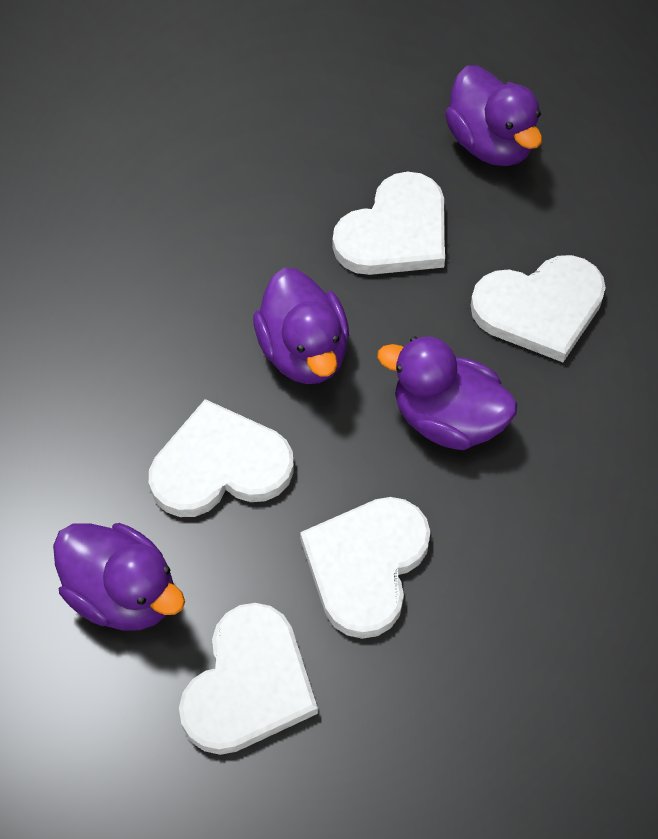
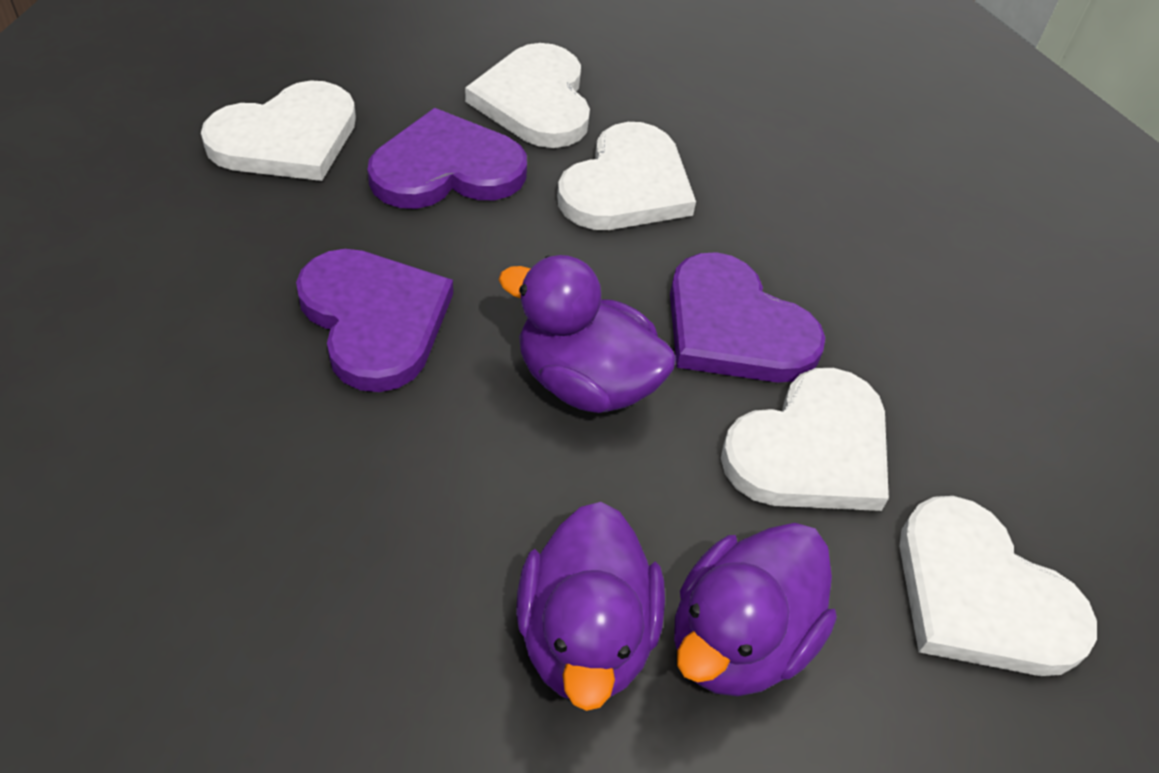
purple duck: [53,523,185,631] [253,268,349,384] [377,337,517,450] [445,65,542,166] = 4 -> [499,255,676,413] [516,502,665,711] [674,523,837,697] = 3
purple heart: none = 0 -> [296,249,453,392] [368,108,527,209] [670,252,825,383] = 3

